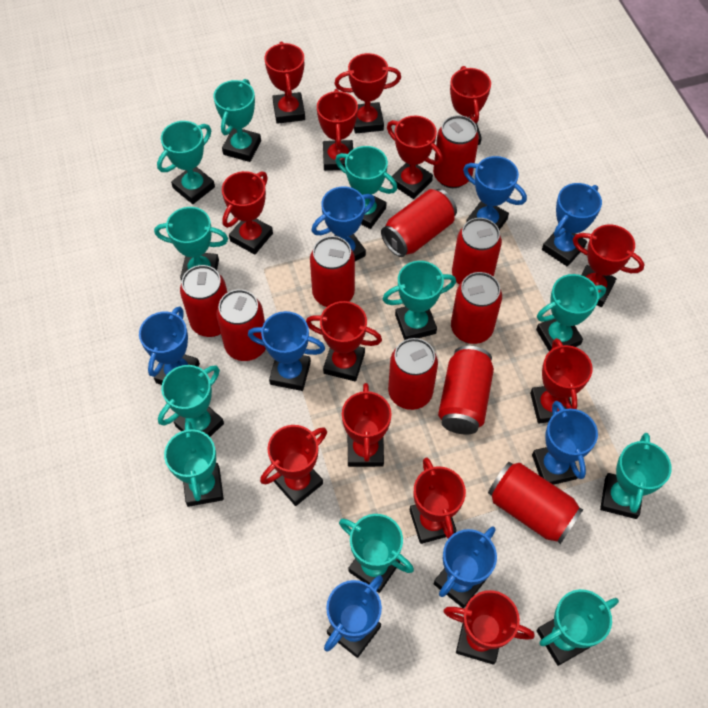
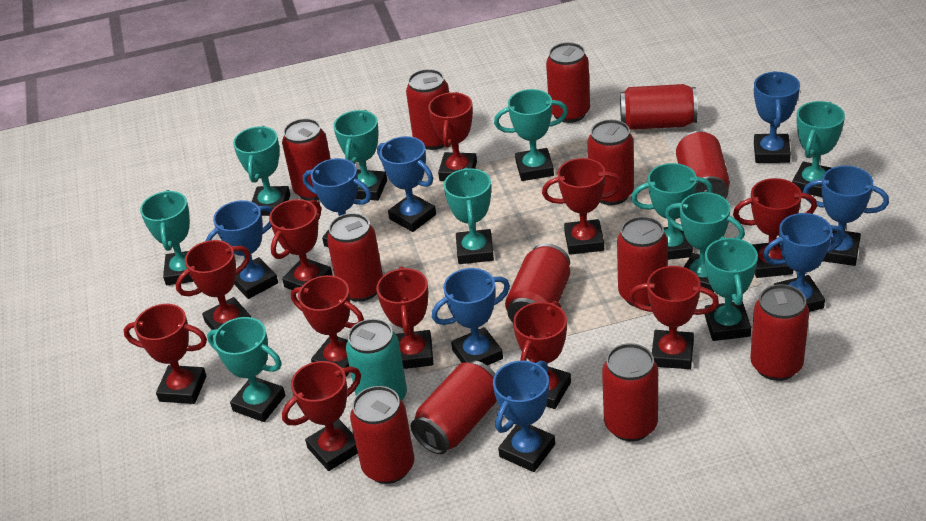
red can: [180,265,227,337] [216,289,266,361] [310,236,355,307] [381,189,457,257] [388,338,438,410] [433,115,479,188] [438,346,494,435] [451,272,502,344] [452,218,502,284] [488,462,583,544] = 10 -> [282,118,331,201] [327,213,383,302] [350,386,415,484] [406,69,449,150] [411,361,497,454] [505,243,570,322] [546,42,590,123] [587,119,634,205] [602,343,658,441] [617,216,668,307] [620,84,698,130] [676,131,730,199] [750,284,809,381] = 13
red trophy: [222,171,273,255] [260,425,327,506] [265,42,305,124] [306,301,382,382] [317,89,358,171] [334,53,401,134] [342,383,392,467] [387,116,443,199] [410,457,466,544] [443,590,535,665] [450,66,491,145] [530,338,593,423] [573,224,644,307] = 13 -> [123,304,207,404] [176,240,251,330] [269,199,333,290] [282,361,361,471] [291,275,364,377] [376,266,433,369] [428,92,477,181] [513,301,571,409] [542,158,622,255] [629,266,719,369] [733,178,817,278] = 11
turquoise can: none = 0 -> [346,319,407,401] = 1
turquoise trophy: [154,207,228,282] [157,121,215,204] [158,365,224,437] [164,421,224,507] [213,79,261,162] [335,146,397,229] [339,514,414,593] [382,261,456,340] [536,274,606,351] [537,589,619,666] [600,433,671,519] = 11 -> [140,190,194,285] [207,317,285,422] [233,126,290,216] [333,110,387,201] [444,168,494,264] [494,89,568,181] [631,163,713,260] [665,192,745,292] [704,236,758,341] [792,101,845,197] = 10

